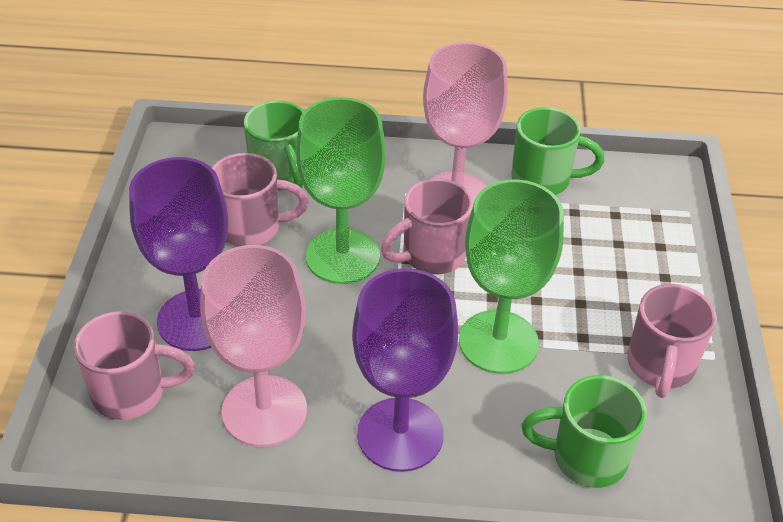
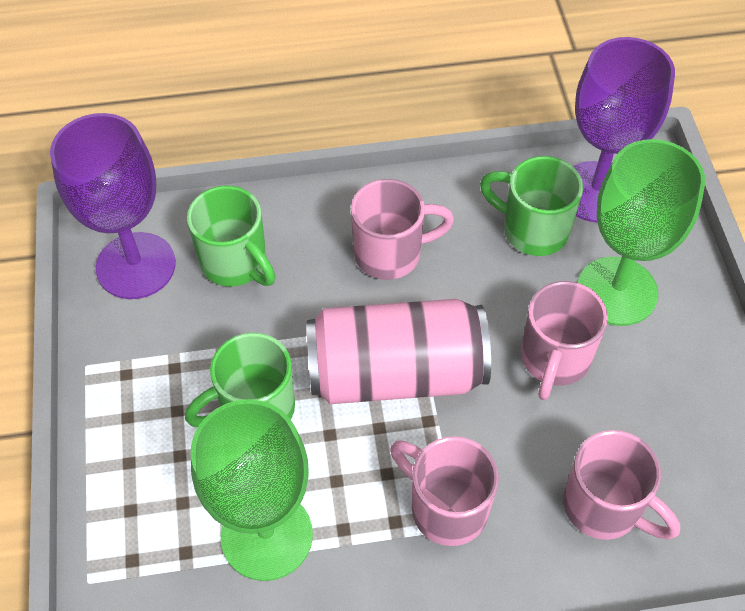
pink can: none = 0 -> [306,299,491,404] = 1
pink goblet: [200,245,307,447] [423,42,508,204] = 2 -> none = 0

